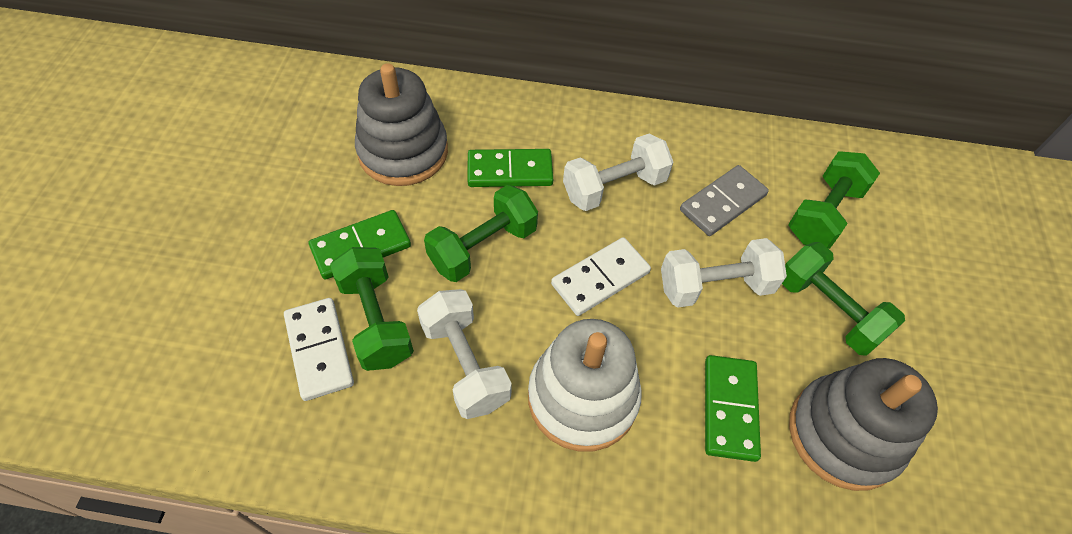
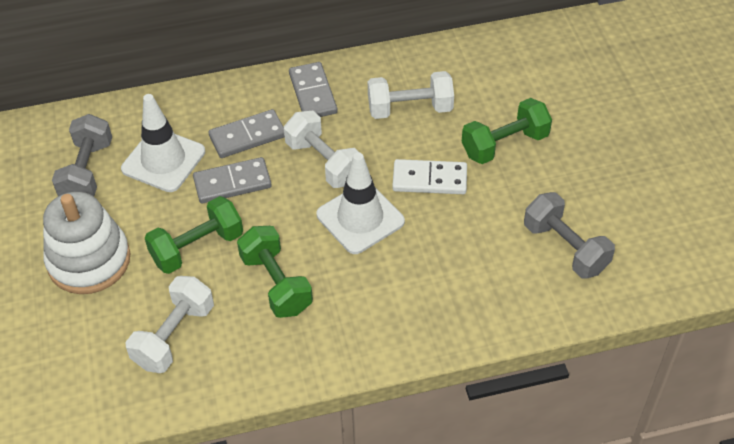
green domino: [309,210,411,279] [468,149,553,187] [705,355,761,462] = 3 -> none = 0
green dumbbell: [330,247,414,371] [424,185,538,282] [782,242,905,356] [788,151,880,249] = 4 -> [145,196,243,274] [237,226,313,318] [462,98,552,164] = 3
grey domino: [680,165,769,236] = 1 -> [193,157,272,204] [209,109,285,158] [289,62,338,117] = 3
grey dumbbell: none = 0 -> [52,114,112,196] [524,192,615,279] = 2
grey stacking toy: [355,63,448,186] [789,358,938,491] = 2 -> none = 0
white domino: [284,298,354,401] [551,237,651,316] = 2 -> [392,159,467,194] = 1
white traffic cone: none = 0 -> [121,94,205,192] [316,152,405,254] = 2

